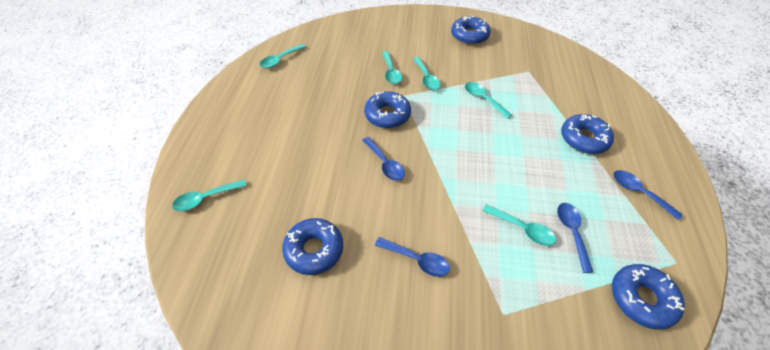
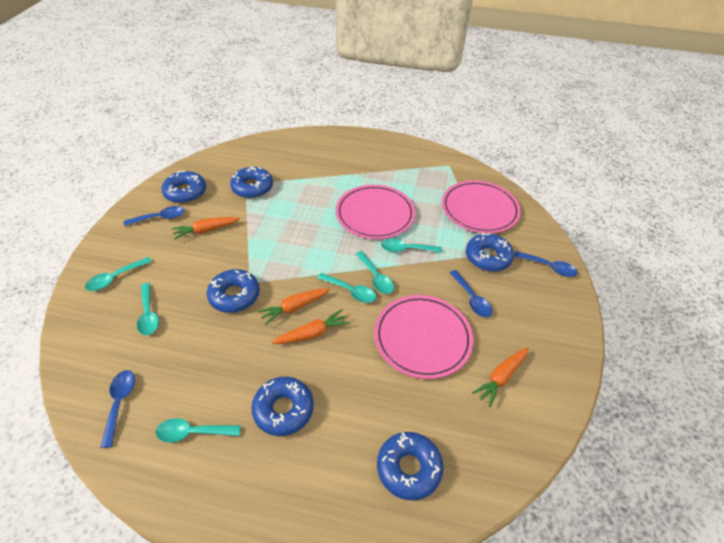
blue donut: [282,218,343,275] [364,91,411,128] [451,16,491,45] [561,114,614,154] [612,264,685,330] = 5 -> [162,171,206,203] [207,269,260,313] [230,167,273,198] [251,377,314,436] [377,432,443,500] [466,233,514,272] = 6
orange carrot: none = 0 -> [171,217,240,240] [257,288,330,325] [272,309,350,344] [472,347,529,407] = 4
pink plate: none = 0 -> [336,185,415,239] [374,295,473,379] [442,180,521,234] = 3

